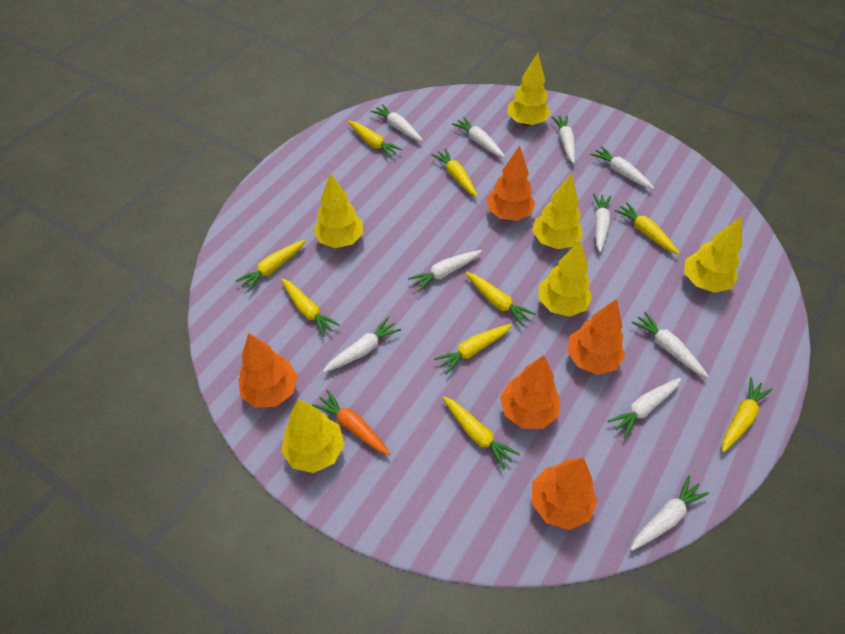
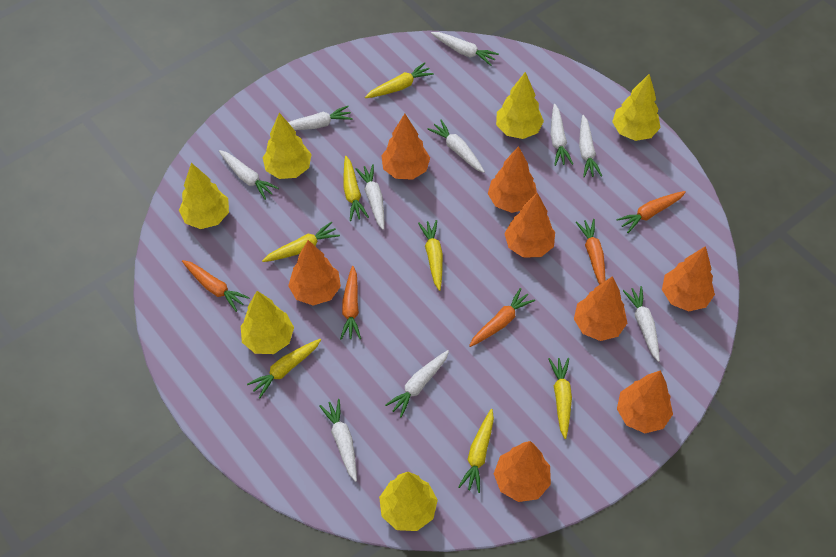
orange carrot: [312,390,391,455] = 1 -> [182,260,250,312] [340,266,361,340] [469,288,535,347] [576,219,606,284] [616,191,686,233] = 5
orange tree: [239,333,298,408] [487,146,535,221] [500,355,560,429] [532,458,597,530] [567,299,625,375] = 5 -> [288,240,341,305] [381,114,430,180] [488,146,537,213] [494,441,551,502] [504,193,555,258] [574,276,627,341] [617,370,673,433] [662,246,715,311] = 8
yellow carrot: [236,240,306,292] [281,279,340,337] [348,121,402,158] [431,148,478,197] [434,324,512,375] [442,396,520,470] [465,272,536,327] [614,202,680,254] [722,377,772,452] = 9 -> [247,339,321,398] [262,222,340,262] [344,156,369,221] [365,62,434,98] [418,220,443,291] [458,409,494,493] [549,358,572,439] = 7

